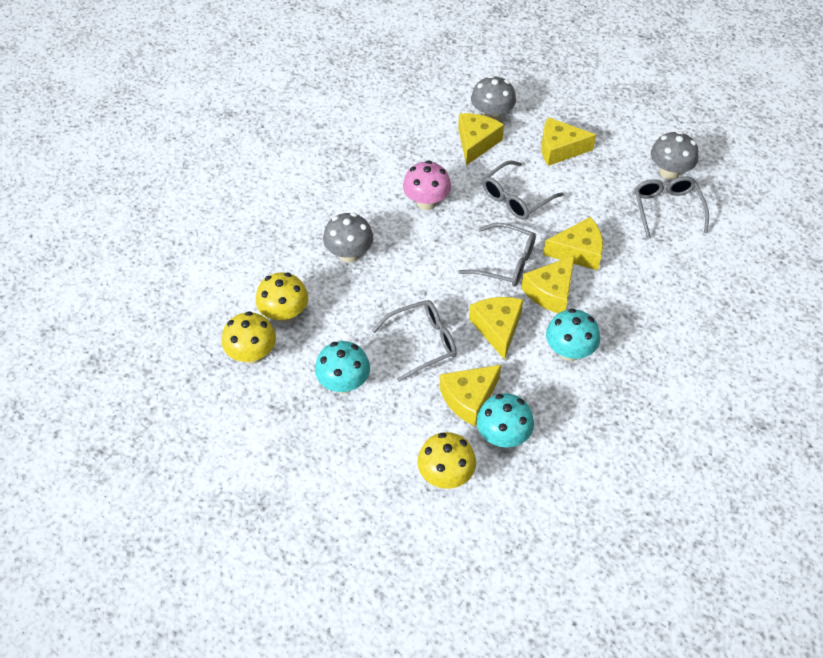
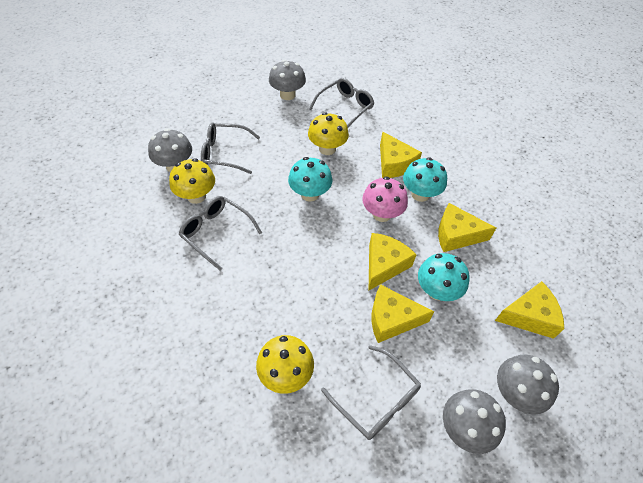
grey mushroom: [323,213,373,263] [471,75,516,121] [651,131,699,180] = 3 -> [148,128,192,172] [269,60,306,100] [443,389,506,454] [497,355,559,414] = 4
yellow cheese: [439,365,501,426] [458,113,504,165] [469,297,523,360] [521,255,575,313] [541,117,596,166] [543,217,603,271] = 6 -> [369,233,416,290] [372,284,435,343] [380,132,422,178] [438,203,496,252] [495,281,564,339] = 5

